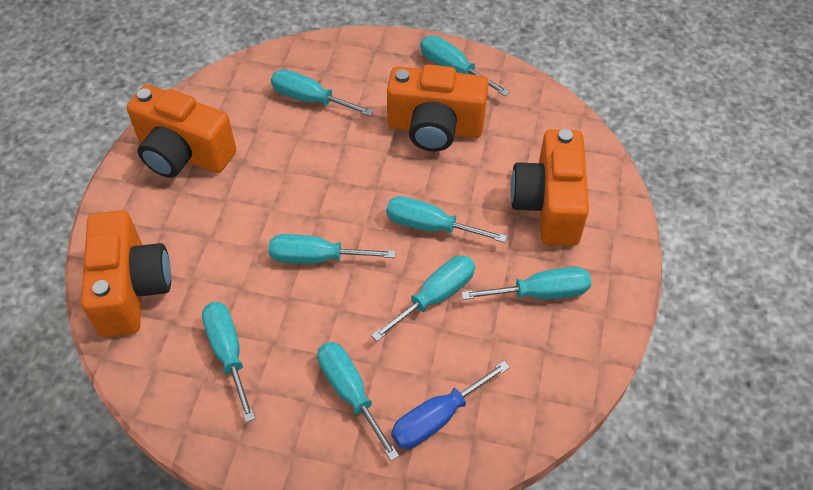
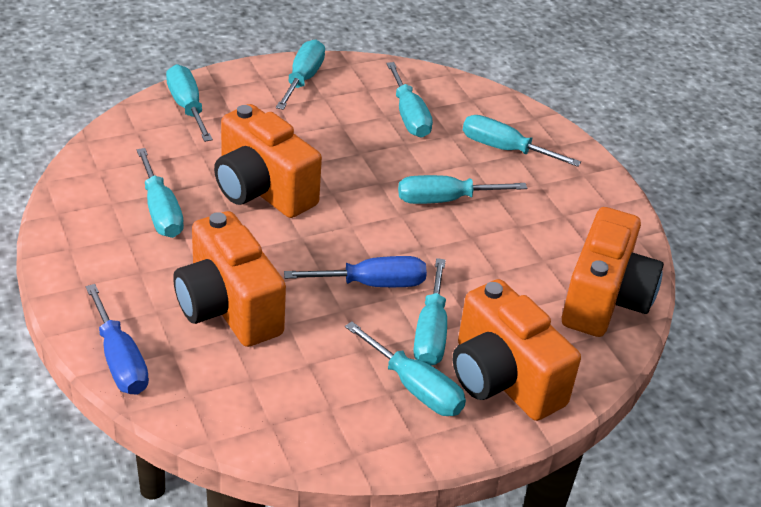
blue screwdriver: [391,361,510,449] = 1 -> [85,284,149,395] [284,256,427,287] = 2

